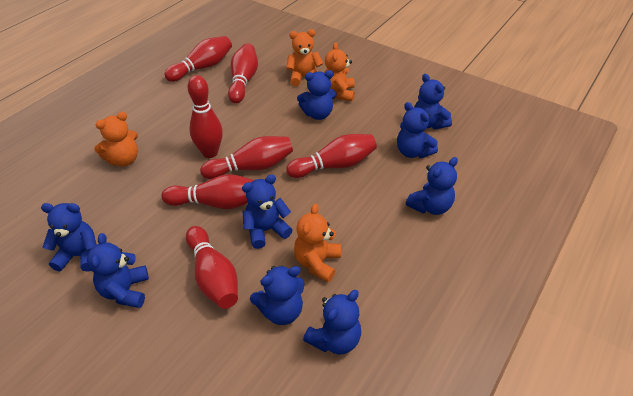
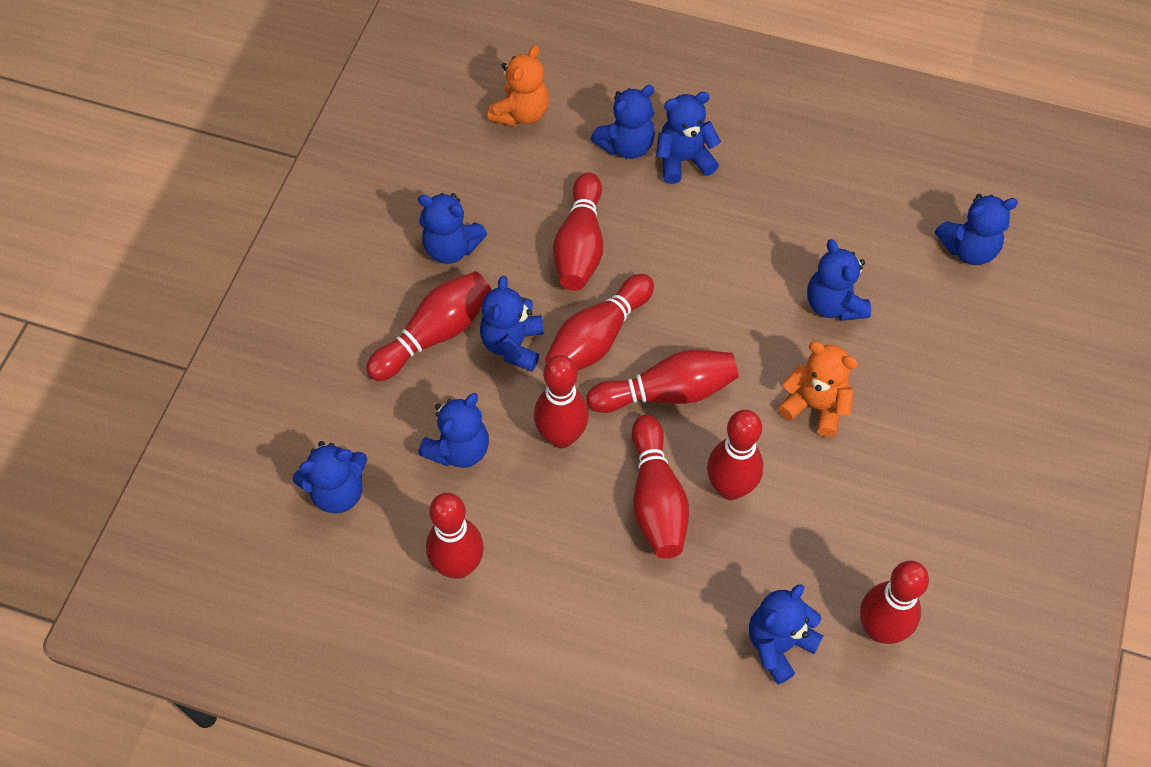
orange teddy bear: [94,112,138,167] [286,29,323,86] [294,204,341,282] [324,42,355,101] = 4 -> [488,45,549,127] [778,341,858,437] = 2
red bowling pin: [162,174,254,209] [164,36,232,82] [186,226,238,309] [188,75,223,158] [200,136,293,179] [228,43,258,104] [286,134,377,178] = 7 -> [366,271,491,381] [426,493,484,579] [534,355,589,448] [545,274,654,371] [553,172,603,291] [586,349,739,413] [632,415,689,559] [707,410,763,500] [860,561,929,644] = 9

